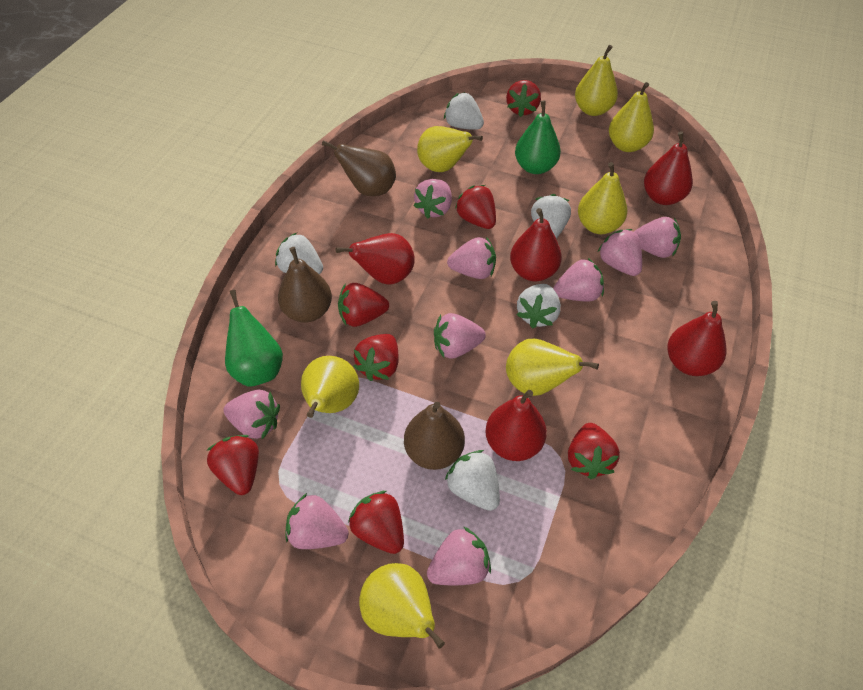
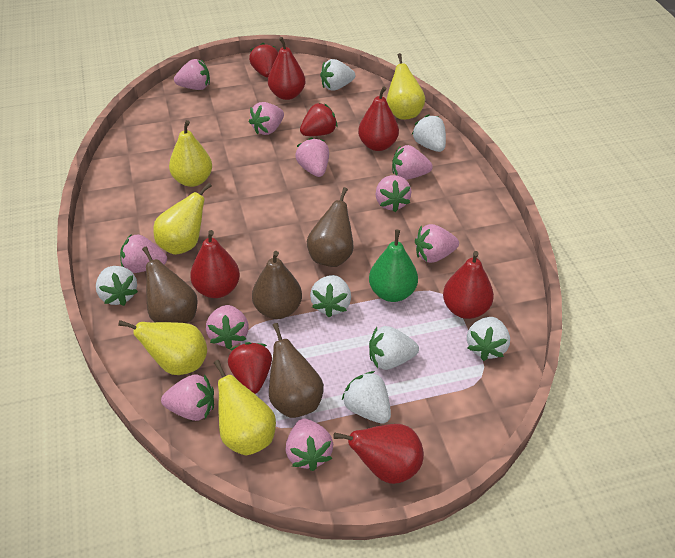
brown pear: [278,247,332,323] [322,140,396,196] [404,402,465,470] = 3 -> [142,247,198,323] [252,251,302,319] [269,323,324,418] [307,187,353,267] = 4
green pear: [225,290,283,387] [515,100,561,174] = 2 -> [369,230,418,302] = 1
pink strawberry: [223,390,280,439] [285,493,349,549] [413,179,452,219] [427,526,491,585] [434,313,486,359] [447,237,496,279] [553,258,604,302] [598,229,642,276] [634,217,681,258] = 9 -> [120,234,167,273] [161,374,214,421] [174,59,210,90] [206,305,249,349] [249,102,284,135] [286,418,333,471] [295,137,329,177] [375,175,412,212] [392,145,433,180] [415,224,459,263] = 10
red strawberry: [206,435,259,495] [338,283,389,327] [348,491,404,554] [353,334,399,381] [455,185,496,229] [506,80,541,117] [568,423,620,479] = 7 -> [228,342,272,394] [249,43,278,77] [300,103,338,136] = 3
white strawberry: [275,233,323,274] [444,92,484,130] [445,450,500,511] [517,284,561,329] [531,194,571,238] = 5 -> [96,266,138,306] [310,275,351,317] [320,59,355,91] [342,371,391,424] [369,326,419,370] [412,114,446,152] [467,317,510,361] = 7
yellow pear: [301,356,359,418] [359,563,445,649] [417,126,483,172] [506,339,599,396] [575,45,618,116] [578,162,627,234] [609,82,654,152] = 7 -> [118,320,207,375] [153,183,212,255] [169,120,212,187] [214,360,276,455] [386,53,426,119] = 5

